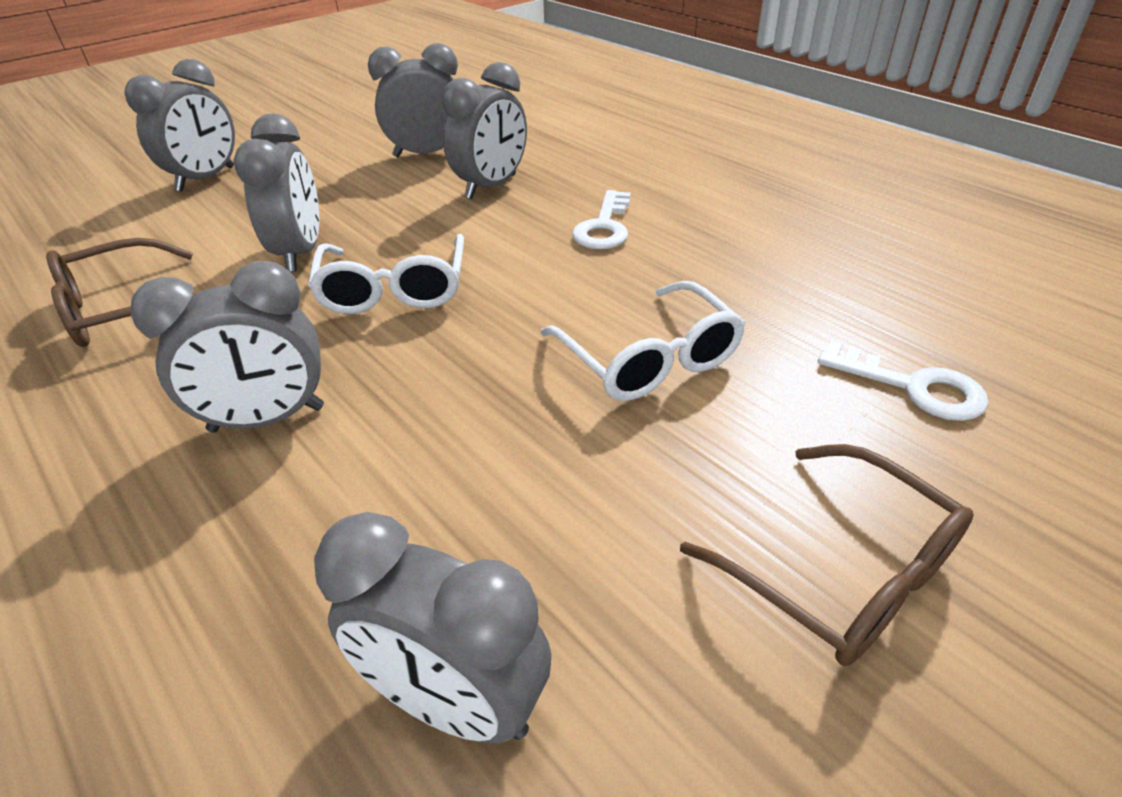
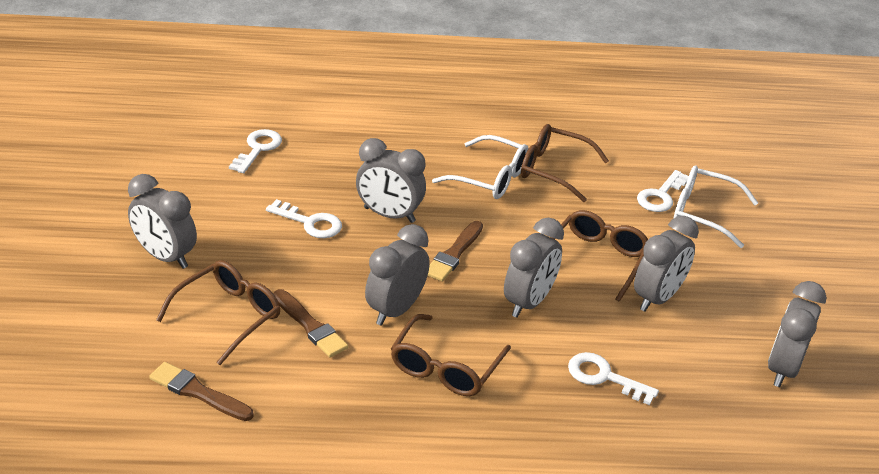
brown brush: none = 0 -> [149,362,254,421] [274,289,348,358] [428,221,483,282] = 3
brown glasses: [46,238,193,347] [680,444,974,666] = 2 -> [156,260,280,365] [391,314,511,396] [521,124,609,202] [551,210,648,302] = 4
white key: [572,190,631,249] [818,341,988,421] = 2 -> [229,129,282,173] [266,199,342,238] [568,352,659,405] [637,170,689,212] = 4

